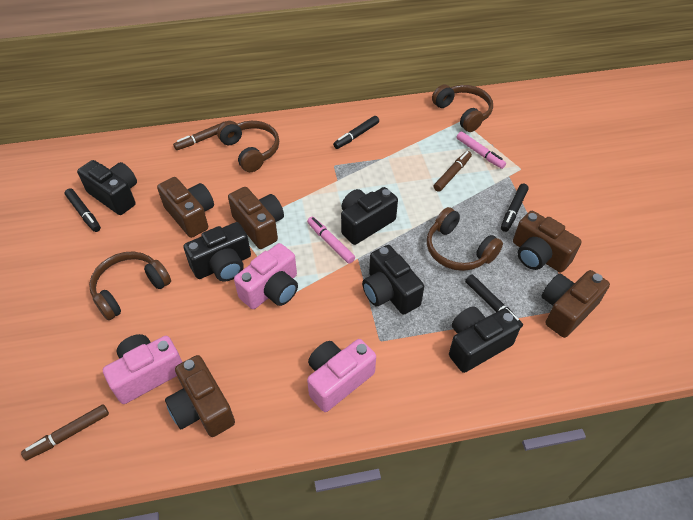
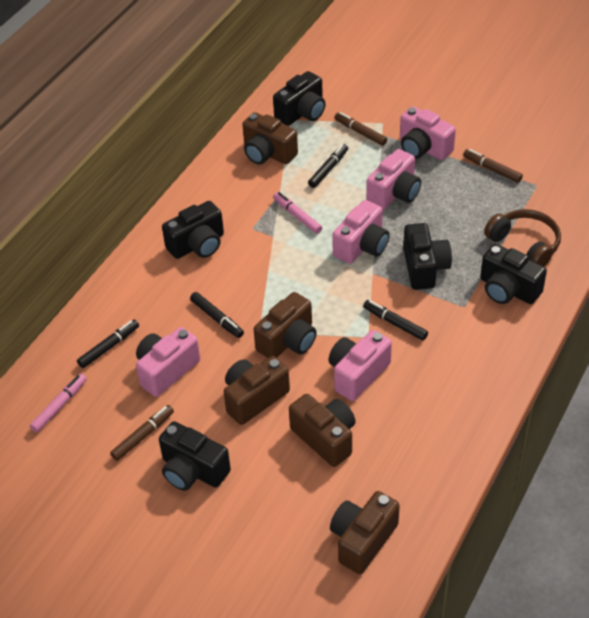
brown headphones: [89,252,171,320] [217,121,279,172] [427,207,503,271] [432,85,493,132] = 4 -> [484,209,561,267] = 1
pink camera: [103,334,182,404] [234,243,298,309] [307,339,376,412] = 3 -> [136,327,200,397] [328,330,392,401] [332,200,390,264] [366,149,421,210] [400,106,456,160] = 5

